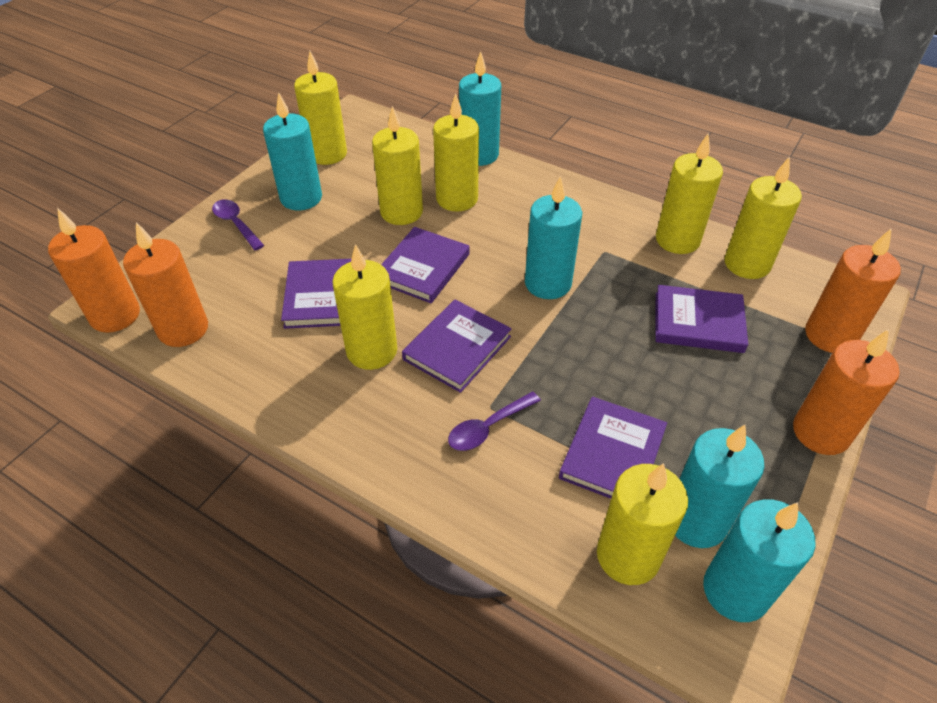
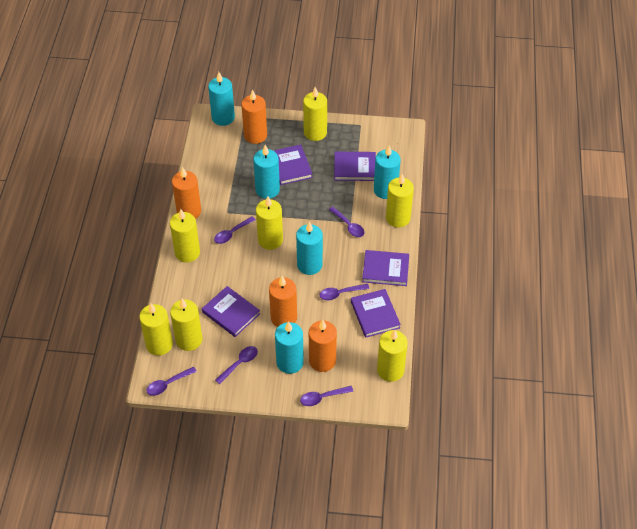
purple spoon: [212,199,264,250] [448,392,541,451] = 2 -> [146,367,197,396] [214,216,256,244] [215,346,258,384] [300,386,353,406] [319,284,369,300] [329,207,364,237] = 6

